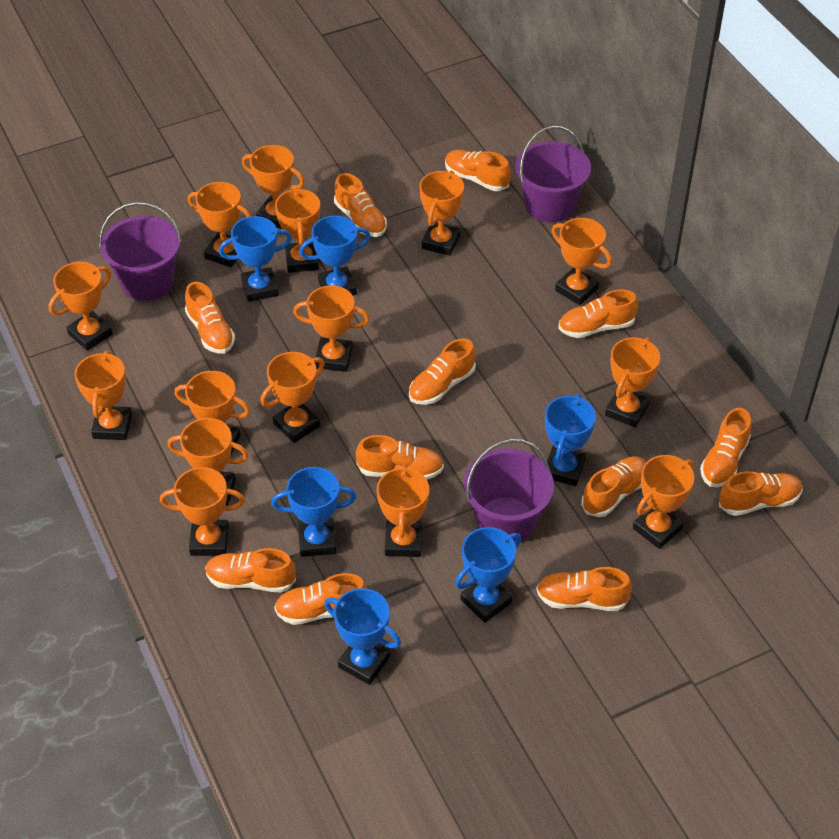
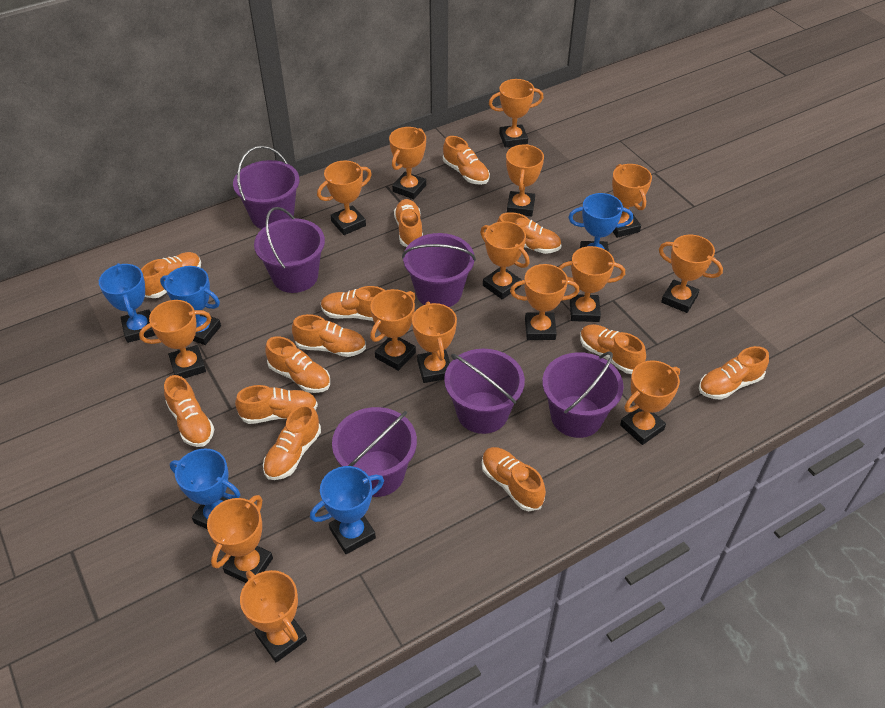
blue trophy: [219,216,292,302] [271,467,356,557] [299,216,371,296] [324,588,401,685] [455,527,521,623] [545,394,596,486] = 6 -> [99,263,155,343] [160,266,221,345] [170,448,240,529] [310,466,384,554] [568,193,633,252] = 5
orange shoe: [185,282,235,354] [205,548,296,593] [274,573,368,625] [334,173,387,237] [356,435,444,480] [409,338,476,405] [445,150,511,191] [536,567,632,611] [558,289,638,338] [581,456,646,517] [700,408,751,487] [719,471,803,516] = 12 -> [141,252,201,298] [164,375,214,447] [235,385,318,424] [263,404,321,480] [265,336,330,393] [292,314,366,357] [321,286,385,321] [394,199,423,247] [443,136,490,185] [482,447,546,511] [497,212,562,254] [580,324,646,374] [699,346,769,400] = 13
purple bucket: [99,202,182,301] [464,439,554,542] [515,126,591,222] = 3 -> [233,146,299,229] [254,207,325,293] [332,407,417,497] [402,233,476,307] [444,349,525,434] [542,352,624,438] = 6

